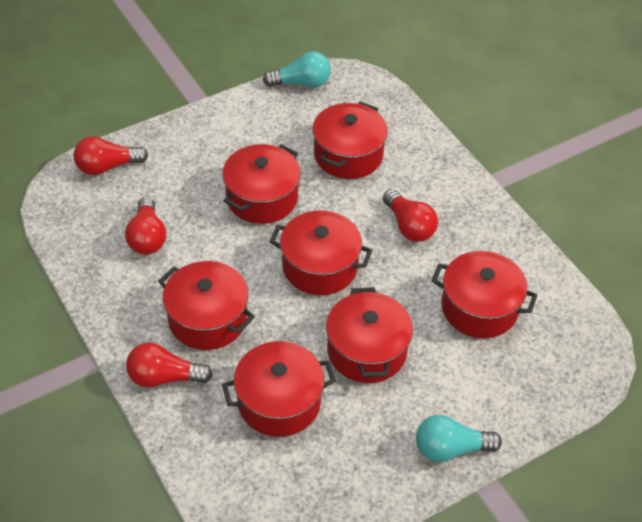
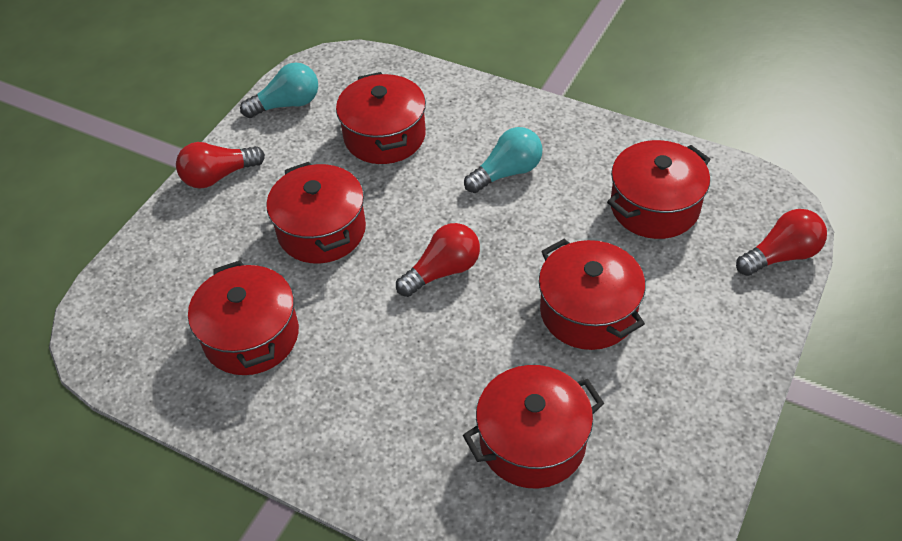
red light bulb: [74,136,148,175] [125,197,166,255] [126,343,213,387] [383,189,438,242] = 4 -> [176,142,265,189] [396,223,480,297] [736,209,827,276] = 3
red pot: [158,261,255,350] [222,144,301,224] [222,341,336,437] [270,211,372,295] [312,102,388,179] [326,287,413,383] [431,251,537,338] = 7 -> [188,260,299,375] [267,162,366,264] [336,72,426,164] [463,365,604,489] [539,239,645,350] [607,140,711,239] = 6

